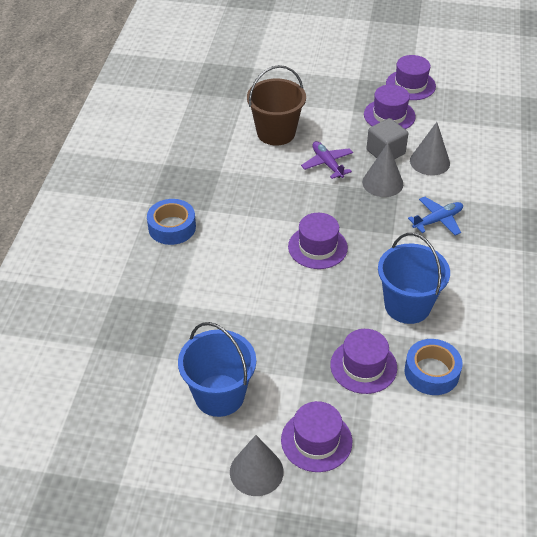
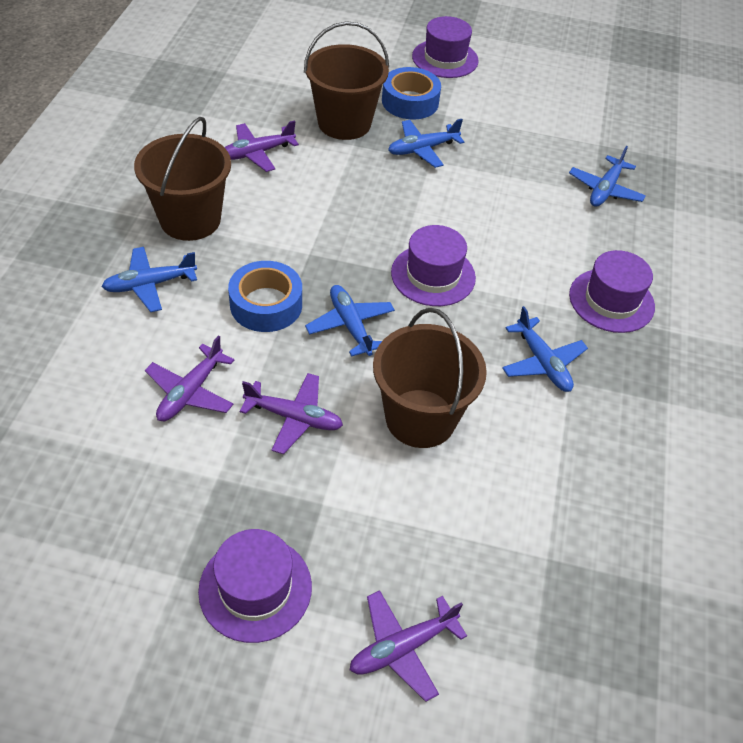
blue bucket: [178,322,256,417] [378,233,450,324] = 2 -> none = 0
blue plane: [408,197,463,235] = 1 -> [102,247,197,312] [305,285,395,357] [388,119,464,168] [502,306,588,392] [569,146,646,207] = 5
brown bucket: [247,65,306,145] = 1 -> [134,117,231,241] [304,21,389,140] [373,308,487,448] = 3
grey cone: [230,435,284,496] [362,143,403,197] [410,122,450,176] = 3 -> none = 0
grey cube: [367,118,408,159] = 1 -> none = 0
purple hat: [281,401,352,472] [288,213,348,269] [330,329,397,394] [364,85,416,129] [386,55,436,100] = 5 -> [198,529,312,643] [391,225,476,306] [412,16,479,78] [569,250,655,333] = 4
purple plane: [301,141,353,179] = 1 -> [145,335,235,421] [224,120,299,172] [240,373,343,454] [350,590,467,702] = 4

